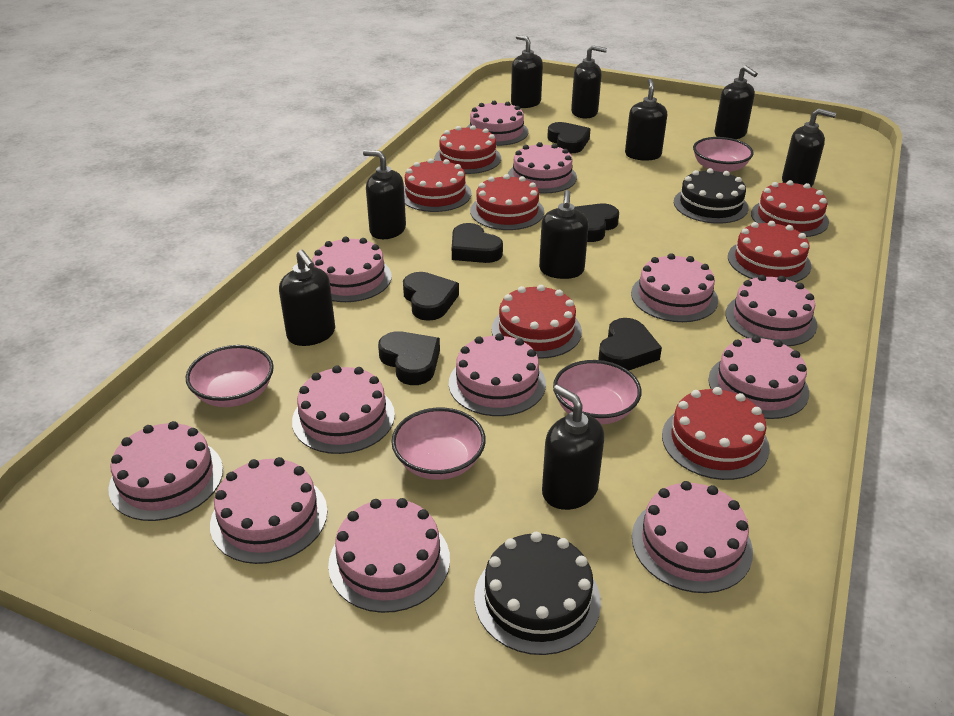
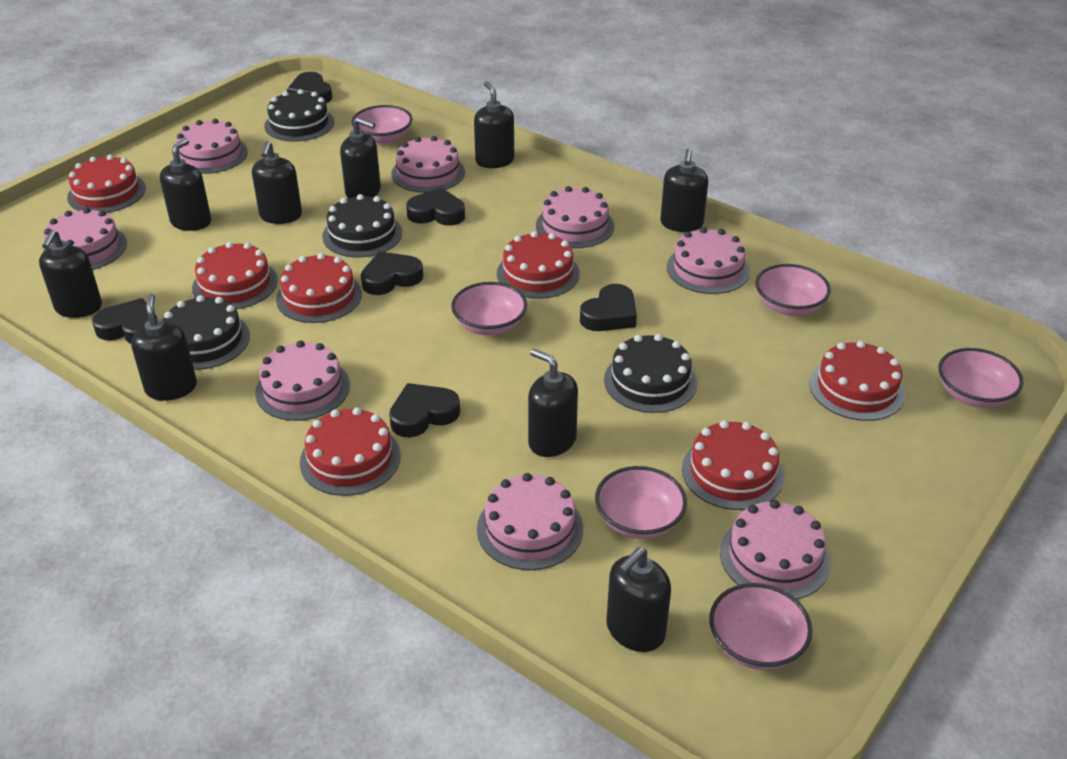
black cake: [474,532,601,655] [674,168,749,224] = 2 -> [163,295,250,370] [264,89,334,142] [322,194,402,257] [604,334,697,413] = 4
pink bowl: [186,345,274,407] [391,408,486,480] [553,360,642,424] [693,137,754,172] = 4 -> [352,105,412,145] [451,282,527,335] [595,466,687,539] [709,583,813,670] [755,264,831,316] [939,348,1023,408] = 6
pink cake: [108,421,223,521] [210,457,327,564] [292,366,395,454] [312,237,392,302] [328,498,450,613] [449,333,546,416] [466,100,529,146] [508,142,577,194] [631,253,718,322] [632,481,753,593] [708,336,809,419] [726,275,817,346] = 12 -> [43,208,127,270] [176,119,248,174] [255,340,350,421] [391,136,465,193] [477,473,583,570] [536,186,614,248] [667,227,750,294] [720,500,830,599] = 8

